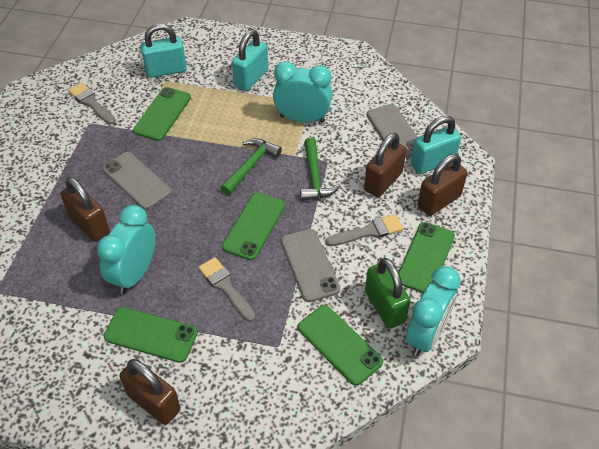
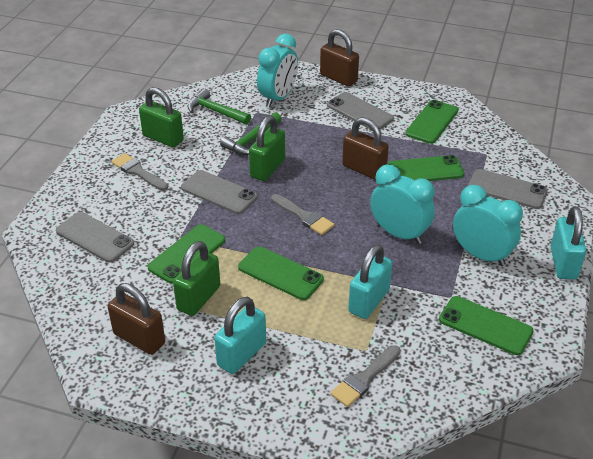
brown padlock: [60,177,110,242] [119,359,181,425] [364,133,406,197] [418,154,467,216] = 4 -> [108,283,165,355] [320,29,359,86] [342,117,389,180] = 3
green padlock: [365,258,410,329] = 1 -> [139,87,184,148] [173,241,220,316] [249,115,285,181] = 3
grey phone: [102,152,172,210] [281,229,340,302] [367,104,417,158] = 3 -> [56,212,134,263] [181,170,258,214] [327,92,394,130] [468,169,548,209] = 4

